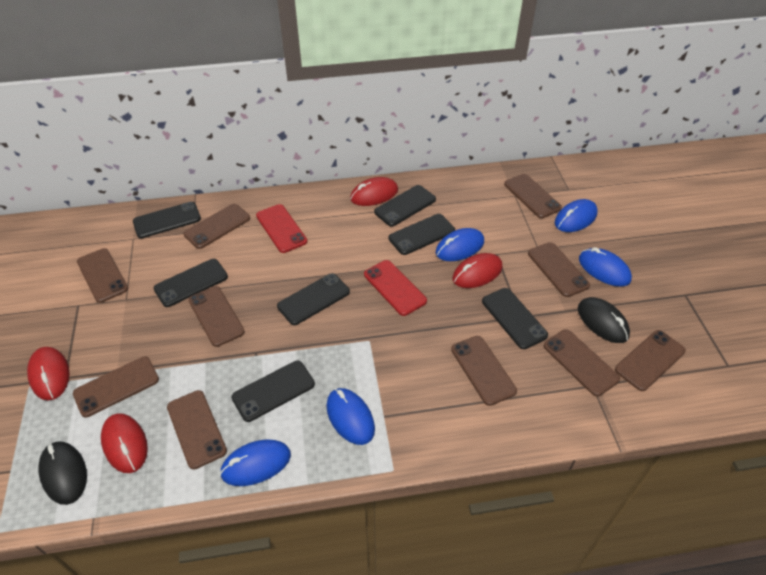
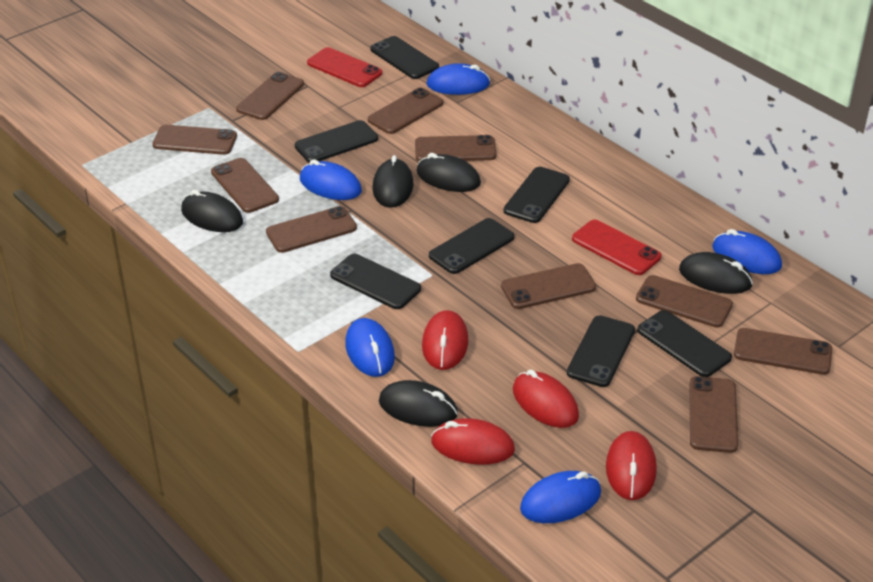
black mouse: [39,441,87,505] [578,297,630,343] = 2 -> [181,190,243,232] [373,155,413,208] [379,380,458,427] [416,153,481,192] [679,252,753,294] = 5

